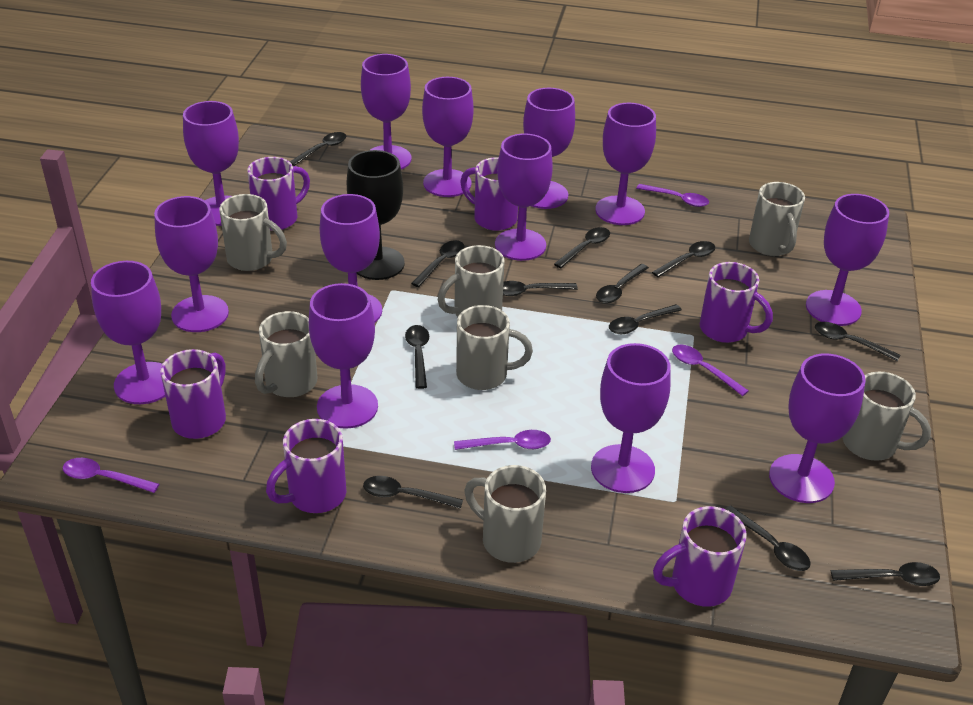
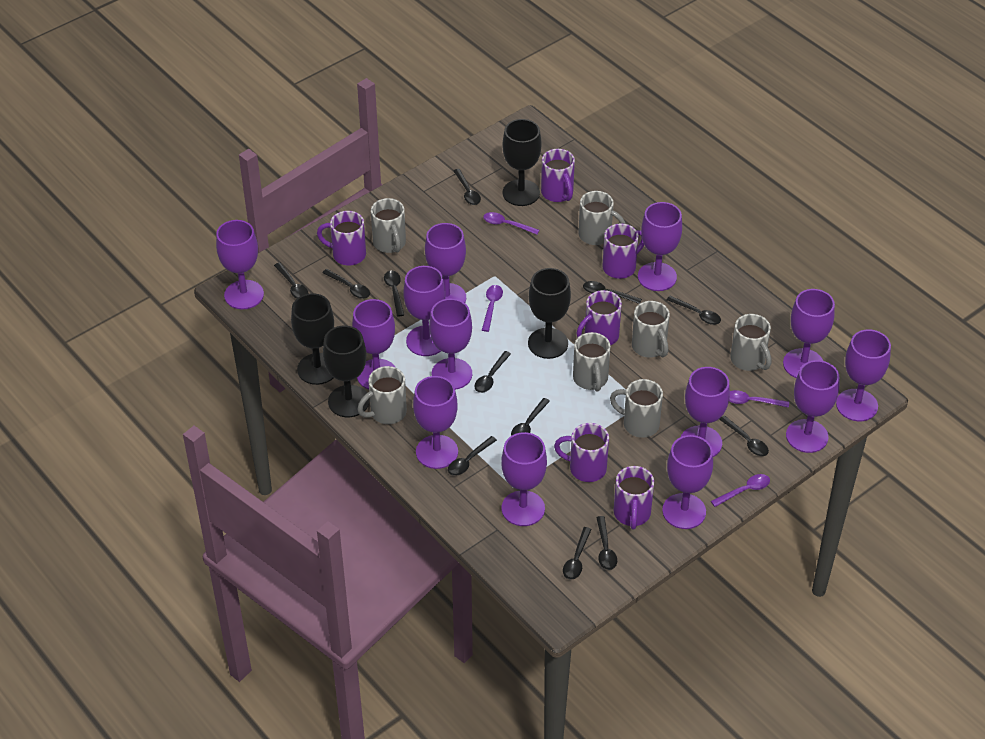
black goblet: [347,150,405,280] = 1 -> [291,293,334,385] [323,326,370,417] [503,119,541,206] [528,268,571,359] = 4

